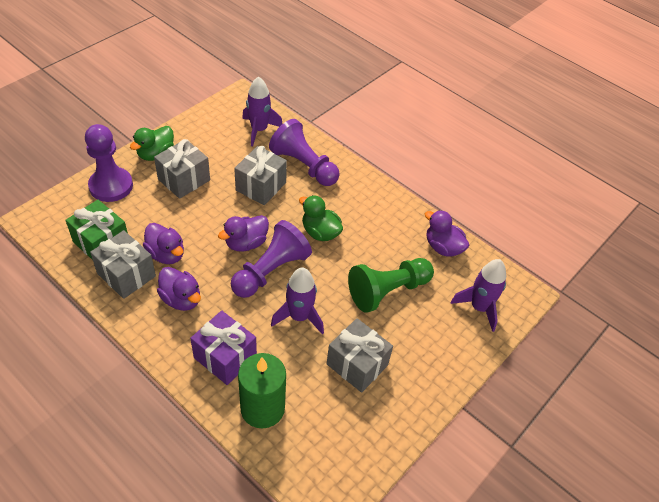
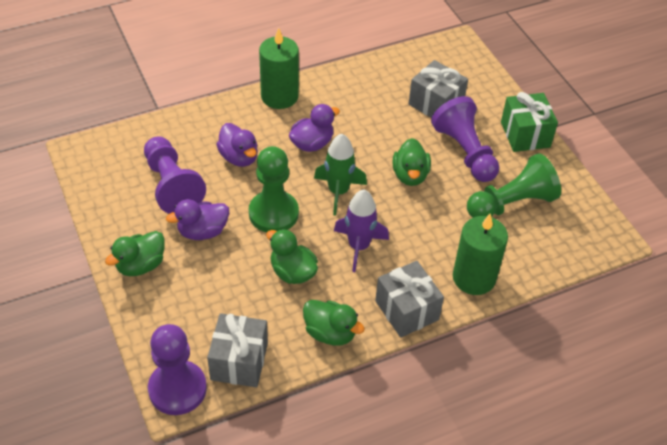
green candle: [238,353,286,429] = 1 -> [259,28,299,109] [453,214,508,295] = 2
green duck: [130,126,174,161] [299,195,343,241] = 2 -> [105,231,165,276] [266,229,318,284] [303,300,365,346] [393,138,431,186] = 4
green pawn: [348,258,434,313] = 1 -> [249,146,299,232] [467,153,561,218] = 2
green rocket: none = 0 -> [314,134,367,216] = 1
grey gift: [90,230,156,299] [154,139,210,199] [234,146,287,205] [327,318,393,393] = 4 -> [207,313,268,387] [375,261,444,338] [409,60,468,118] = 3
purple duck: [143,223,184,264] [157,267,201,311] [218,215,269,251] [425,210,469,257] = 4 -> [166,199,229,240] [216,123,258,167] [289,104,340,152] = 3
purple gift: [190,311,257,385] = 1 -> none = 0
purple rocket: [242,76,283,146] [271,268,324,334] [451,259,506,332] = 3 -> [334,190,389,272] = 1

